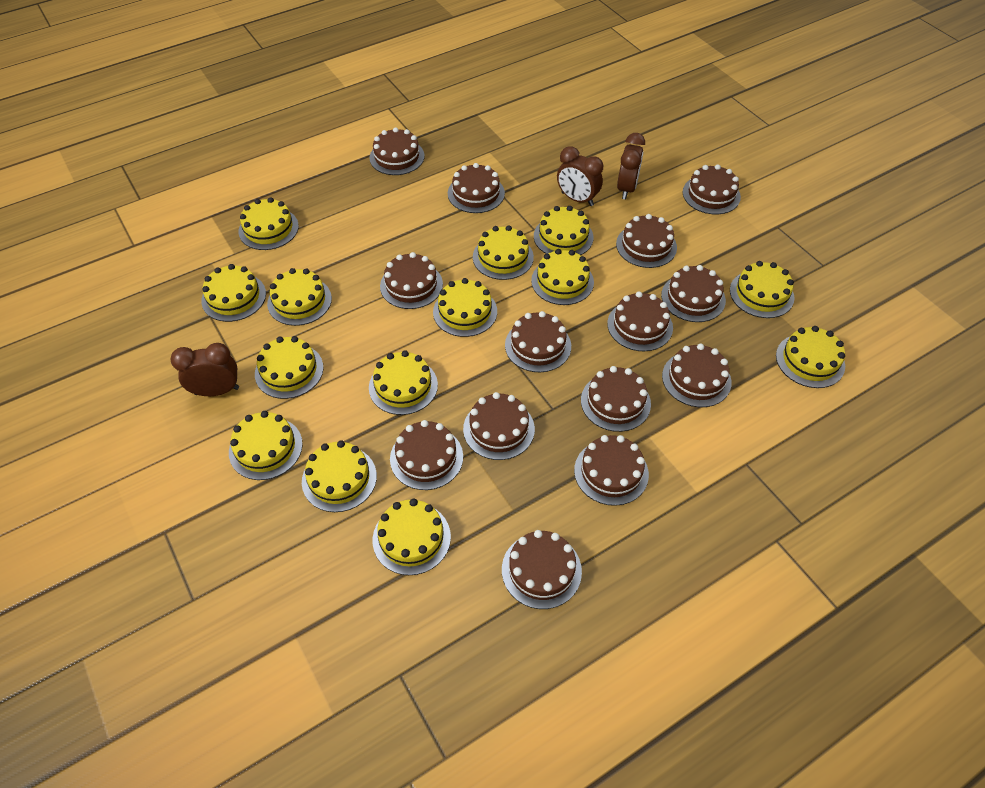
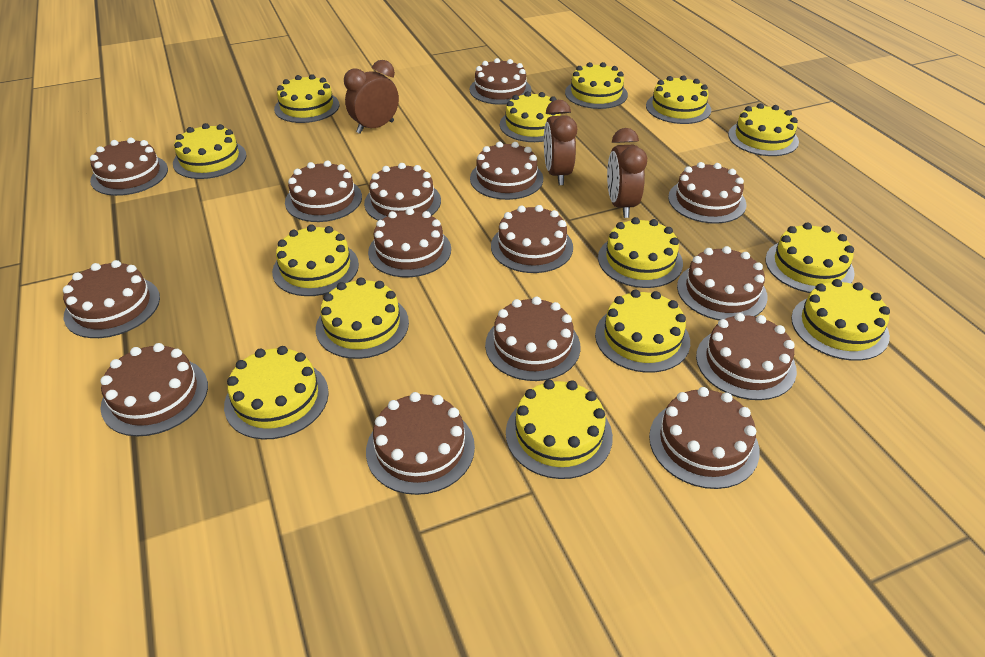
brown cake: [369,127,424,175] [380,252,443,309] [390,420,463,490] [448,163,505,213] [463,392,535,460] [502,530,582,609] [505,311,571,372] [574,435,649,506] [581,366,651,432] [607,292,673,351] [616,214,677,268] [661,265,726,322] [662,343,732,407] [683,164,741,215] = 14 -> [63,260,160,338] [90,138,168,196] [100,343,208,436] [285,161,362,222] [364,163,441,221] [366,392,475,495] [368,208,451,277] [470,58,531,105] [470,142,543,200] [485,297,581,381] [491,205,573,273] [649,387,760,489] [668,162,746,224] [677,246,768,321] [696,313,797,400] = 15

